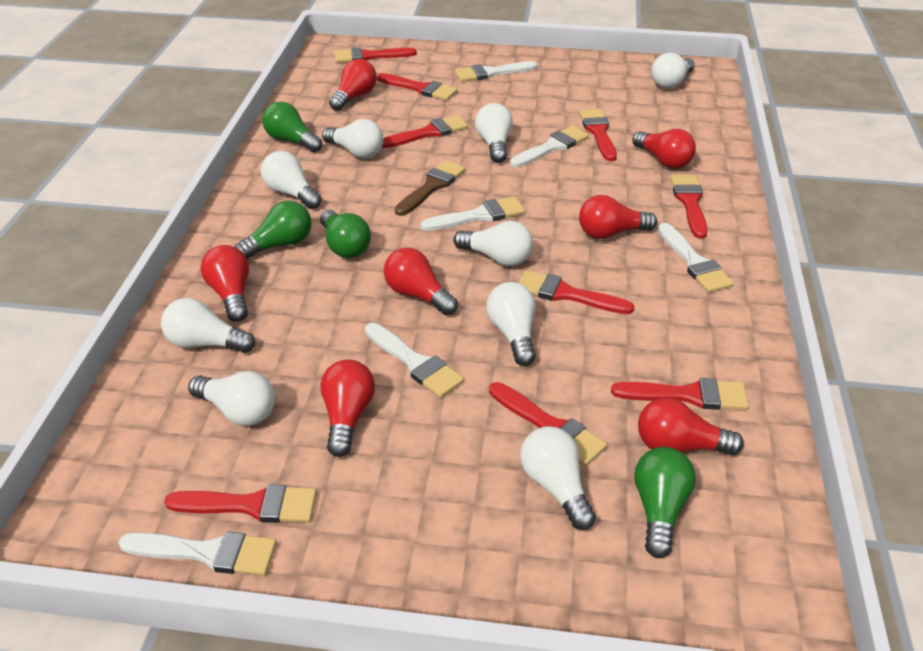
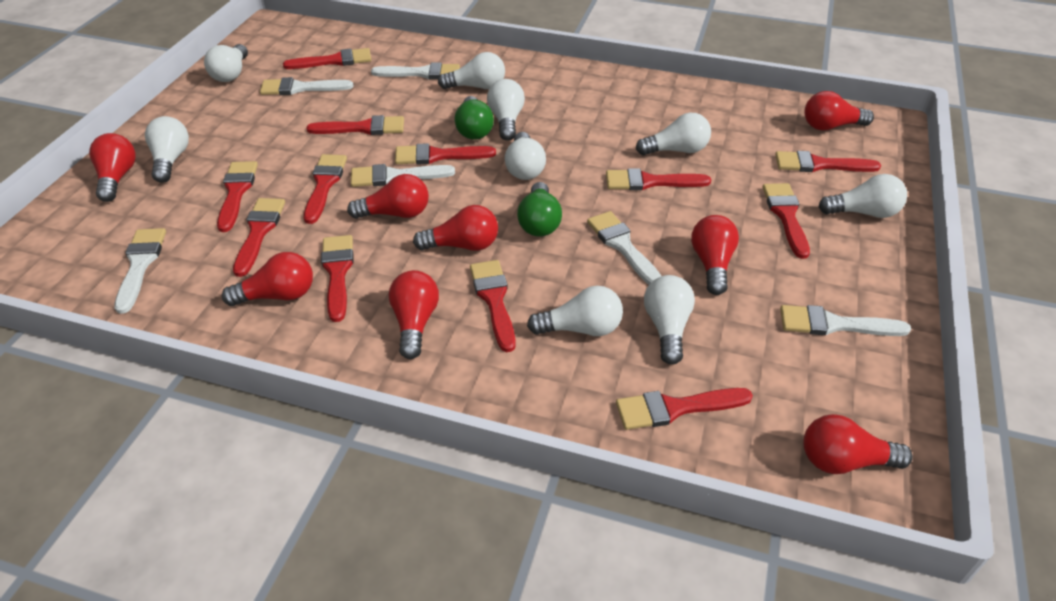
brown brush: [395,160,466,216] = 1 -> none = 0
green light bulb: [235,201,312,259] [262,102,322,152] [320,210,371,258] [634,447,696,558] = 4 -> [455,96,494,140] [517,182,562,237] = 2
red brush: [164,484,317,523] [334,47,417,63] [377,73,458,100] [382,115,468,148] [489,382,607,466] [518,270,634,314] [579,109,617,161] [611,378,749,410] [670,175,708,239] = 9 -> [217,161,258,232] [233,198,285,277] [283,48,371,69] [304,154,347,224] [306,115,404,135] [321,235,354,322] [395,143,496,165] [470,260,516,352] [606,168,711,190] [616,388,753,430] [763,183,810,259] [775,151,881,172] = 12
red light bulb: [201,245,249,322] [320,359,375,457] [329,59,377,111] [384,248,458,315] [579,195,657,239] [633,129,696,169] [638,397,744,455] = 7 -> [89,133,136,202] [222,252,313,306] [347,174,429,219] [389,270,439,359] [413,205,498,251] [691,215,739,295] [803,414,913,474] [804,91,874,131] = 8

